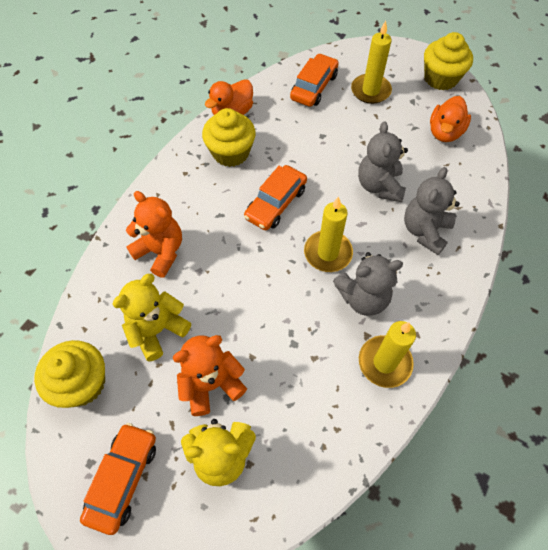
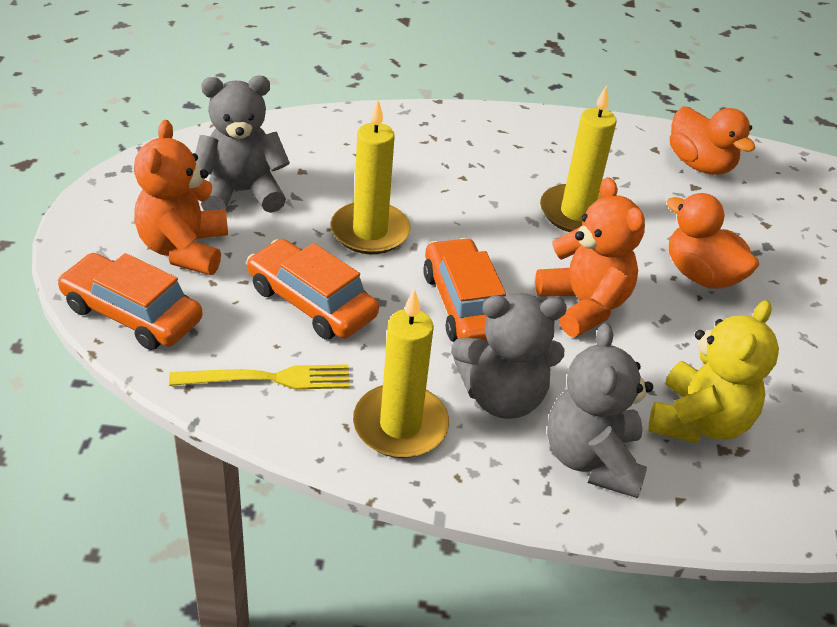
yellow cupcake: [34,340,105,408] [202,108,256,167] [424,32,473,90] = 3 -> none = 0
yellow fork: none = 0 -> [169,364,350,390] = 1
yellow teddy bear: [113,274,191,362] [181,419,256,486] = 2 -> [648,300,779,443] = 1

